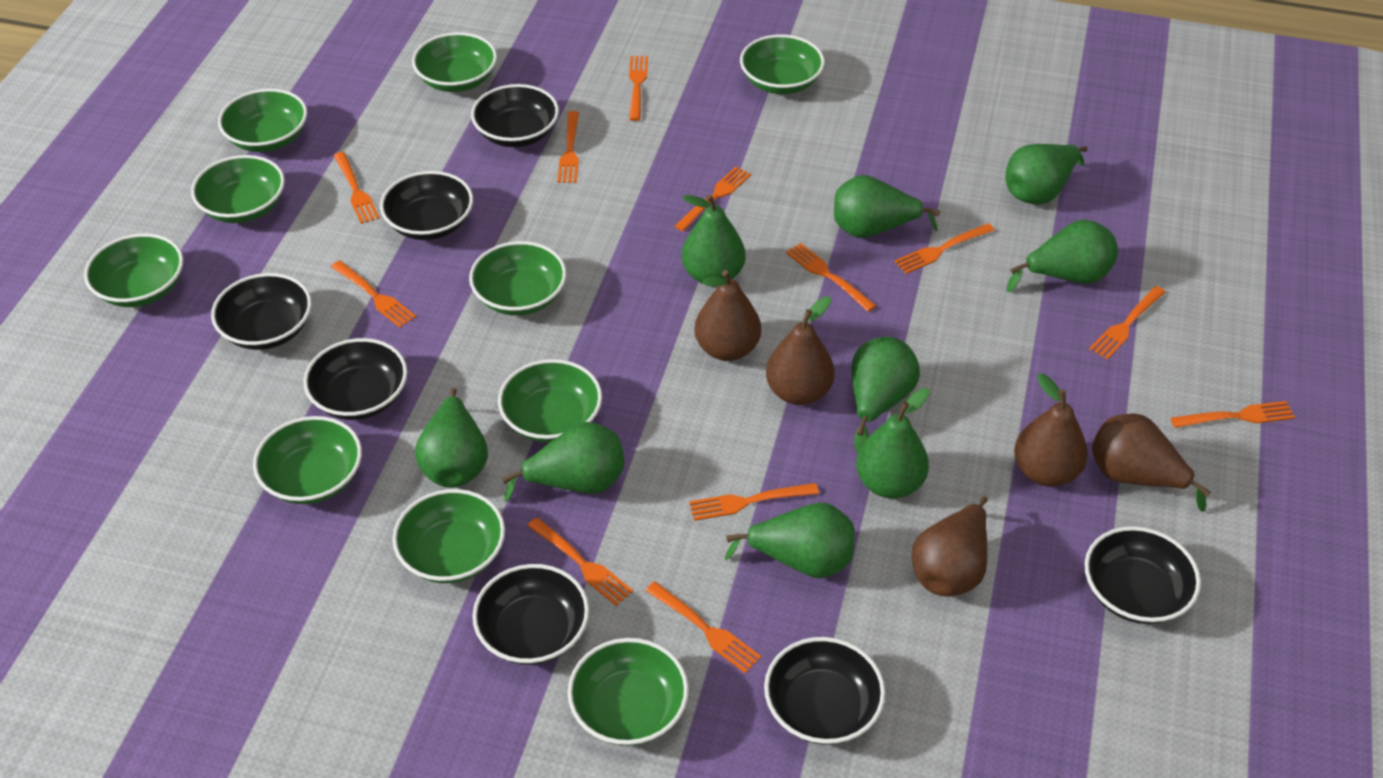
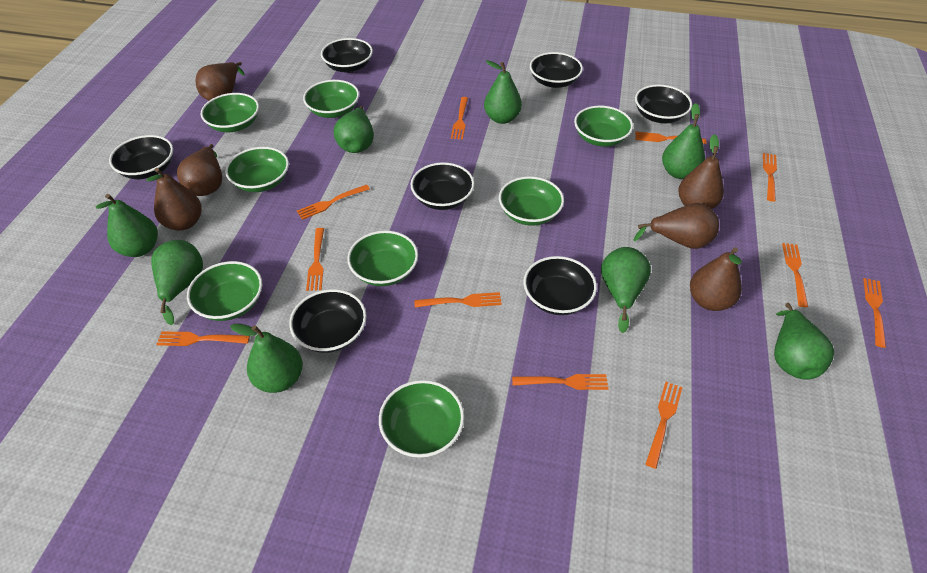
brown pear: [694,270,761,361] [766,296,835,405] [912,496,988,596] [1014,374,1088,487] [1092,414,1211,512] = 5 -> [146,168,202,231] [177,144,222,196] [196,62,245,101] [633,203,719,249] [678,134,724,209] [690,247,742,311] = 6
green bowl: [84,233,183,307] [191,155,285,223] [218,89,307,152] [253,416,362,504] [392,489,505,583] [412,32,497,92] [469,241,567,316] [498,359,602,443] [568,638,689,746] [740,34,825,94] = 10 -> [187,261,262,321] [201,93,259,132] [225,147,289,192] [303,80,359,118] [347,231,418,286] [379,380,464,458] [499,176,564,226] [574,106,633,147] = 8
green pear: [415,388,488,488] [502,422,624,502] [682,194,746,284] [725,503,854,578] [834,175,940,238] [852,337,920,453] [856,388,930,499] [1005,144,1088,204] [1007,219,1118,292] = 9 -> [96,194,158,257] [151,240,203,325] [230,324,303,393] [333,106,374,153] [484,60,522,124] [601,247,651,333] [662,103,705,179] [774,303,834,380] = 8
orange fork: [331,260,416,328] [333,152,380,224] [528,517,633,606] [557,111,579,183] [629,56,648,121] [645,581,761,673] [675,167,751,231] [689,483,819,521] [786,243,877,312] [894,223,995,274] [1089,286,1165,359] [1171,401,1295,428] = 12 -> [156,331,250,346] [297,184,370,220] [306,228,324,291] [414,292,502,308] [451,97,468,140] [512,374,608,390] [635,132,706,144] [646,382,682,469] [763,153,777,202] [782,243,808,307] [863,278,886,348] = 11

